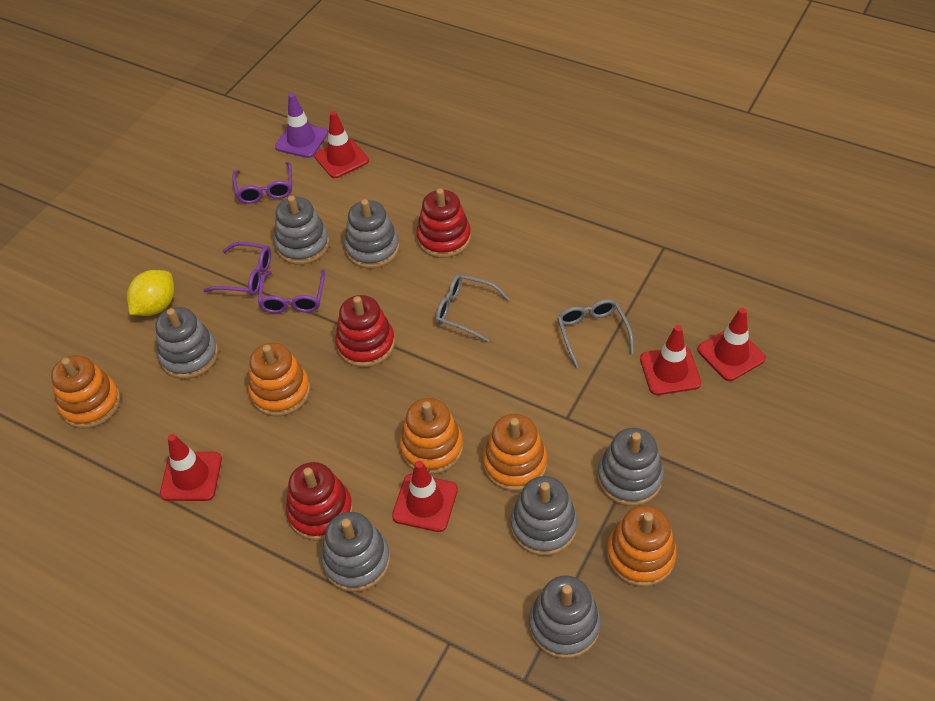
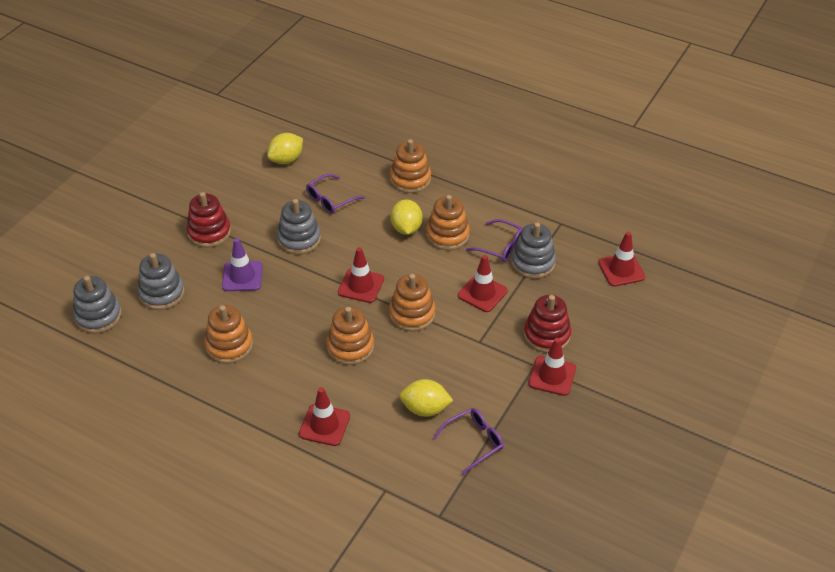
grey glasses: [436,274,510,342] [557,299,634,368] = 2 -> none = 0
grey stacking toy: [155,307,218,379] [274,196,330,265] [321,512,390,592] [344,199,399,269] [510,476,578,556] [529,575,601,659] [597,428,664,506] = 7 -> [73,276,122,333] [137,253,185,310] [277,199,321,255] [511,222,556,279] = 4
red stacking toy: [286,462,353,541] [335,295,395,367] [416,188,471,258] = 3 -> [186,192,231,248] [524,295,571,353] = 2
yellow lemon: [127,270,174,316] = 1 -> [267,133,303,164] [390,199,423,235] [399,379,453,417] = 3

